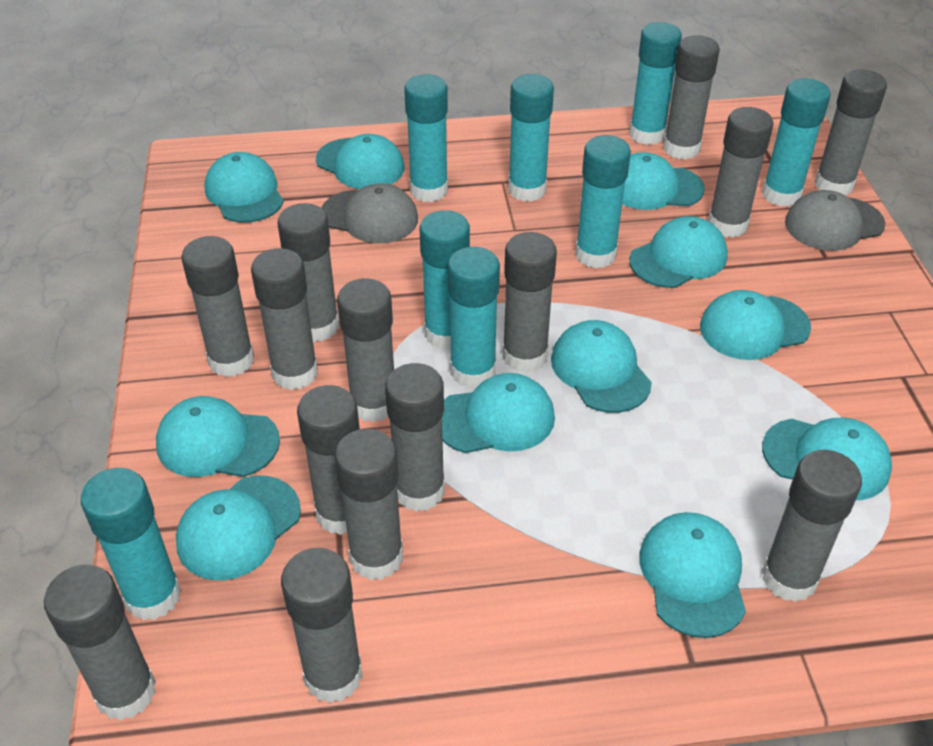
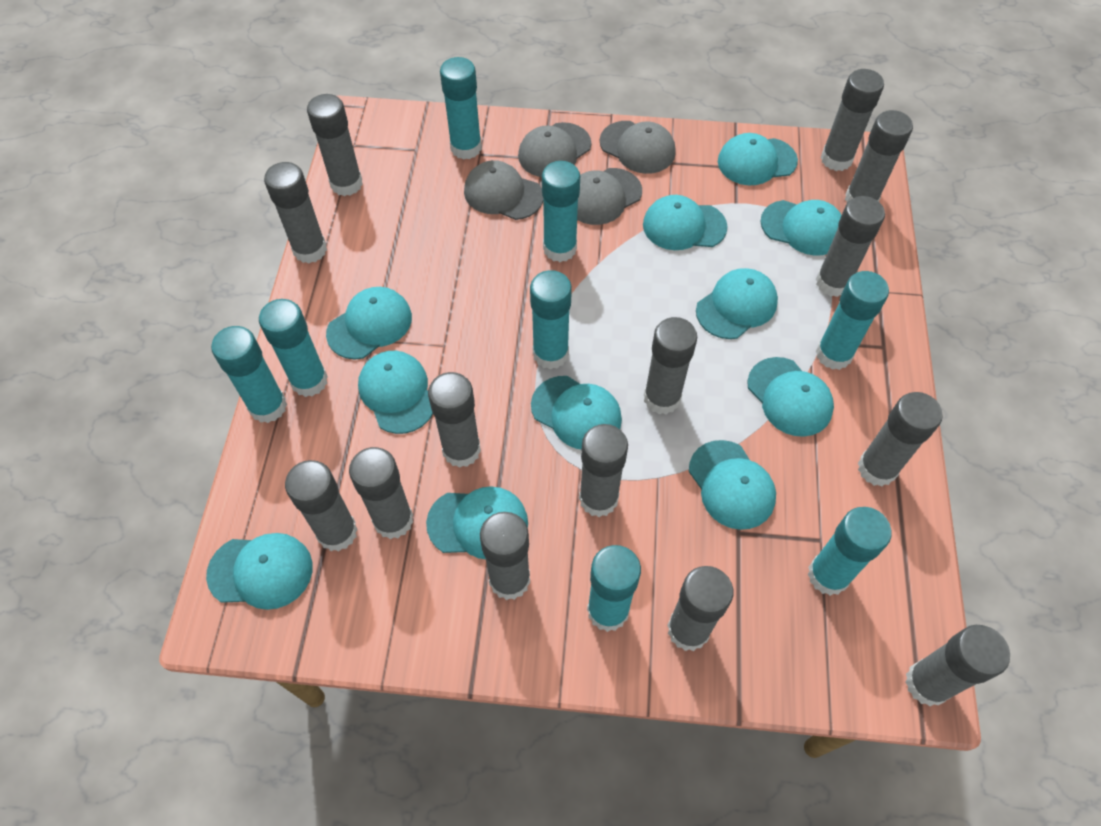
grey cap: [321,183,418,243] [785,190,885,251] = 2 -> [464,160,543,220] [518,122,591,177] [577,168,642,225] [600,121,676,174] = 4

